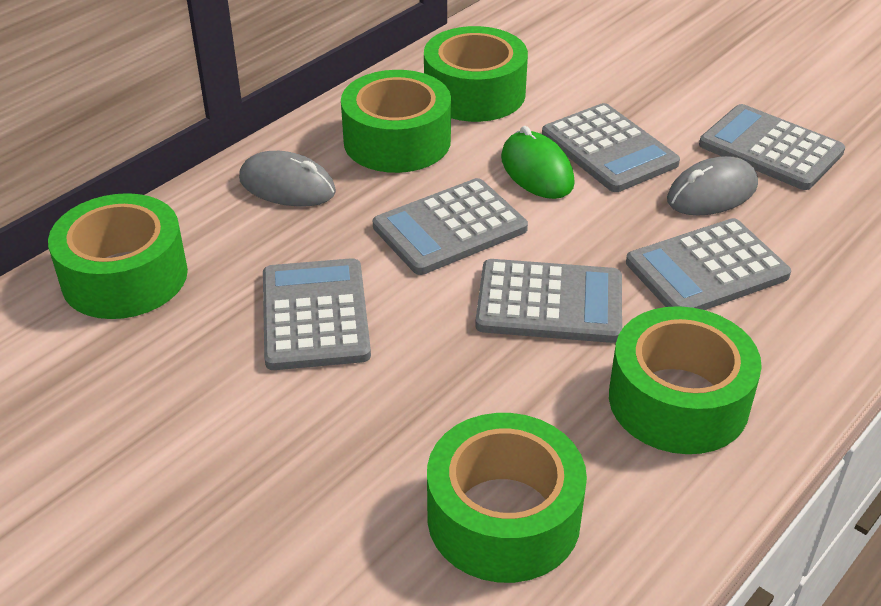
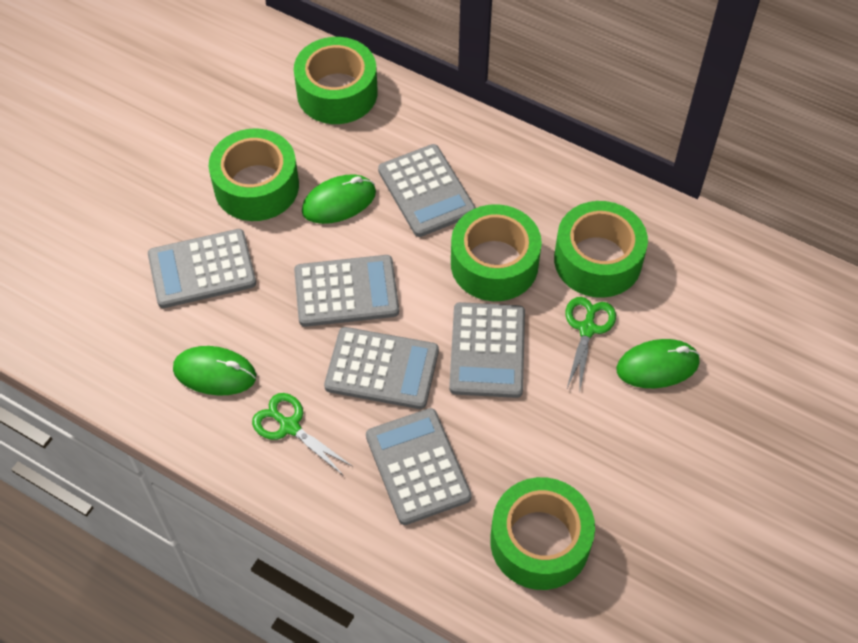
green mouse: [501,126,575,199] = 1 -> [173,346,256,396] [302,174,376,224] [616,339,700,388] = 3
green scissors: none = 0 -> [252,393,353,476] [565,297,616,394] = 2
grey mouse: [239,151,336,207] [667,156,758,216] = 2 -> none = 0

